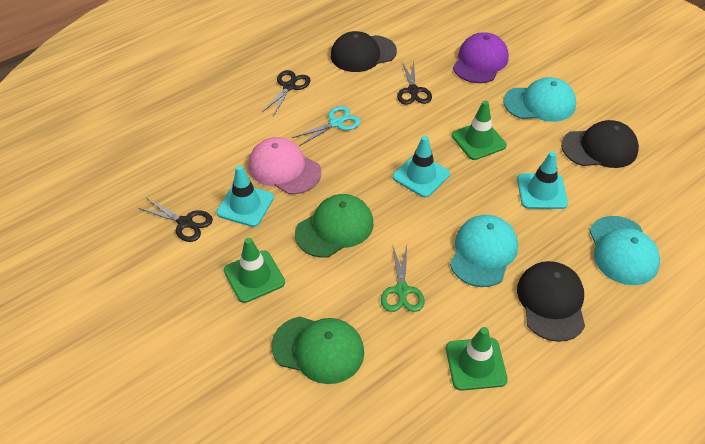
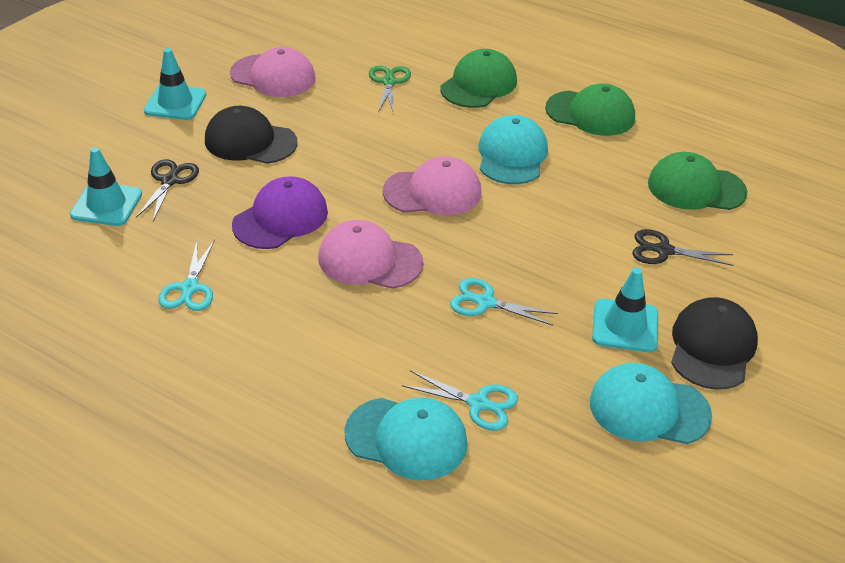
black cap: [331,31,397,72] [517,261,585,342] [561,120,639,168] = 3 -> [205,106,297,164] [671,297,758,390] = 2
black scissors: [138,198,213,242] [262,70,311,116] [397,61,432,105] = 3 -> [136,159,199,221] [632,229,734,266] = 2
green cap: [271,316,364,384] [295,194,373,258] = 2 -> [440,49,517,108] [545,83,635,136] [648,152,748,210] = 3
green traffic cone: [224,238,285,303] [446,327,508,391] [452,101,507,160] = 3 -> none = 0
pink cap: [248,137,321,194] = 1 -> [230,47,316,97] [318,220,423,289] [383,157,481,215] = 3
turquoise scissors: [292,106,361,146] = 1 -> [158,240,215,311] [402,370,518,431] [450,278,558,326] = 3

